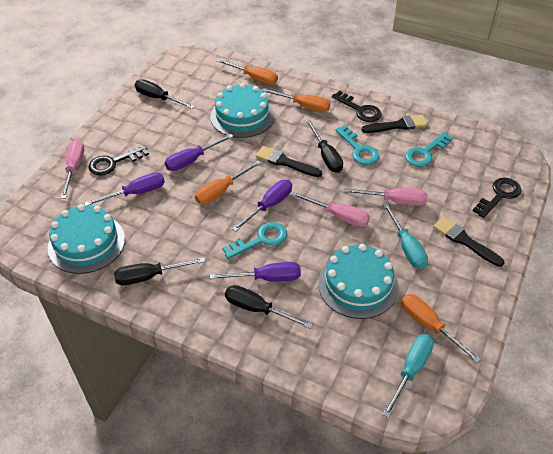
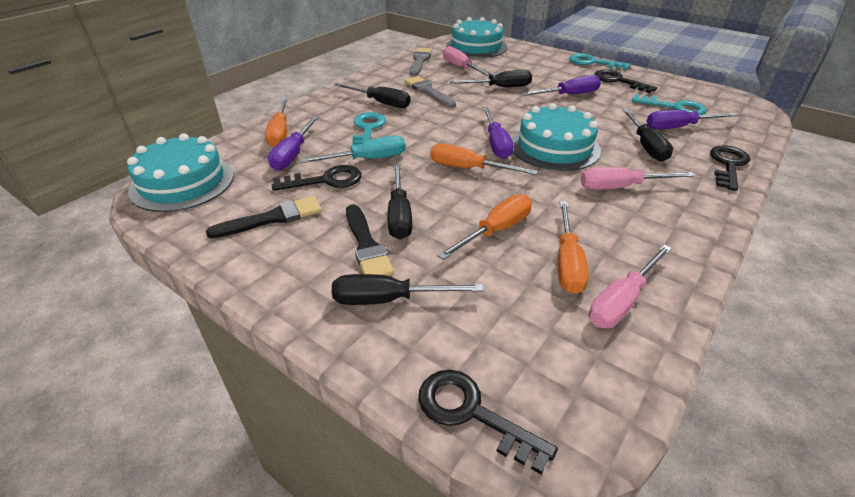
black brush: [256,146,322,177] [362,115,428,133] [433,217,505,267] = 3 -> [206,196,322,239] [346,204,394,276] = 2
black key: [88,145,149,175] [332,91,382,122] [473,178,521,218] = 3 -> [272,165,362,191] [419,370,558,475] [594,69,657,93] [710,145,750,191] = 4
black screwdriver: [114,257,205,285] [135,79,195,109] [225,285,313,329] [306,120,343,173] = 4 -> [332,274,483,305] [334,83,411,108] [388,164,412,239] [450,70,532,87] [622,108,673,162] = 5
grey brush: none = 0 -> [405,76,456,108] [409,48,432,76] = 2
turquoise screwdriver: [382,334,434,418] [383,203,428,269] = 2 -> [299,136,406,163] = 1

